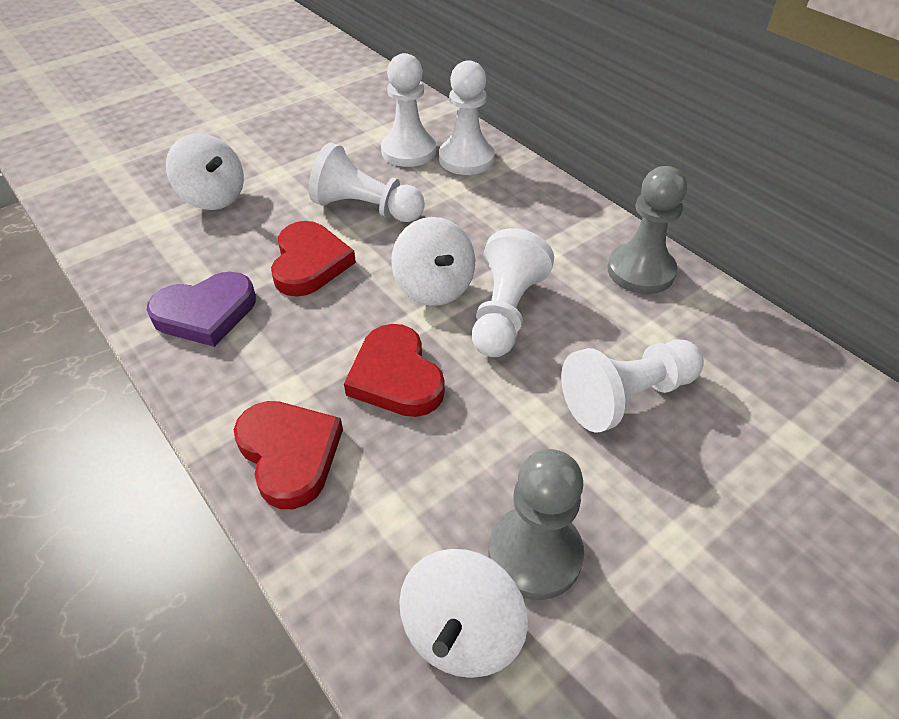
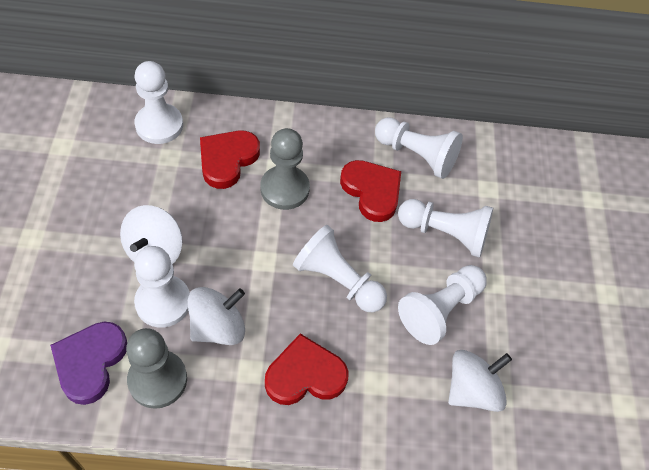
white pawn: [309,142,425,222] [381,53,436,167] [439,60,495,175] [472,228,554,357] [561,339,704,433] = 5 -> [134,61,183,144] [134,246,190,328] [293,225,387,312] [375,117,463,179] [398,199,493,258] [398,265,487,345] = 6

